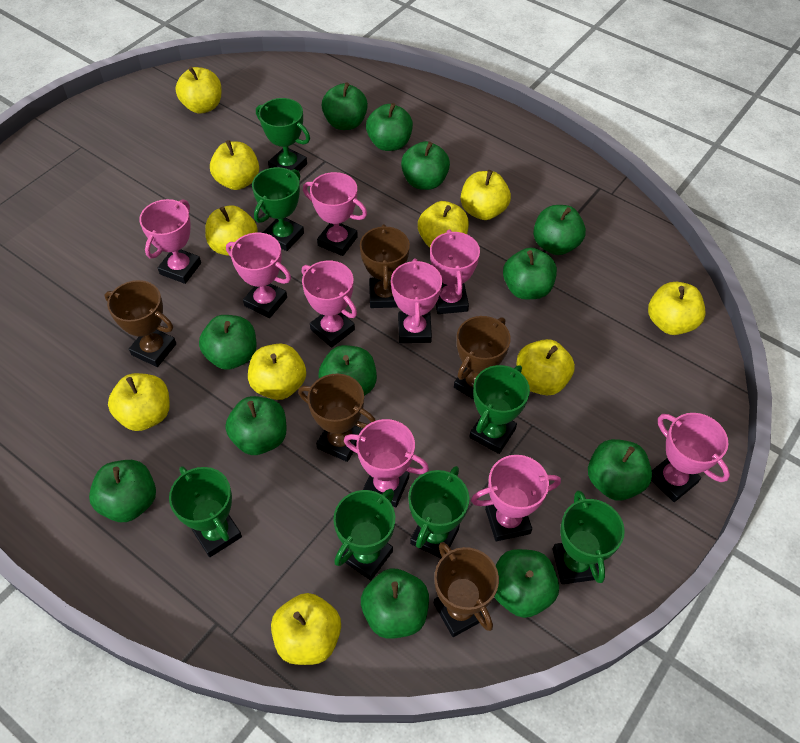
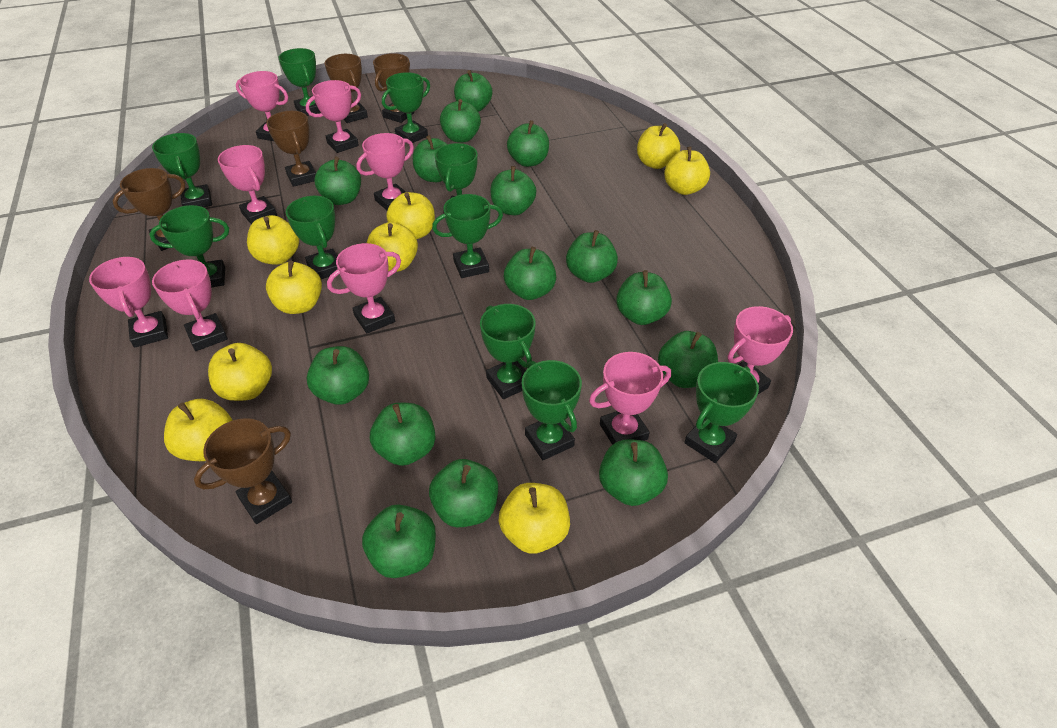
green apple: [89,460,156,522] [199,315,257,370] [225,396,287,455] [318,345,377,396] [321,82,368,130] [361,569,429,639] [366,103,413,151] [401,141,450,190] [494,549,559,618] [503,247,557,299] [533,205,586,255] [588,439,652,501] = 12 -> [307,346,369,405] [315,157,361,205] [362,505,436,578] [370,403,436,466] [413,135,448,182] [429,459,498,527] [440,99,481,142] [454,70,492,112] [490,166,536,215] [504,247,556,300] [507,120,549,167] [566,230,618,283] [599,439,668,506] [616,270,672,325] [658,331,718,388] = 15
green trophy: [169,466,242,557] [252,167,304,251] [256,98,310,171] [333,489,395,580] [408,466,469,558] [470,365,530,454] [552,490,625,584] = 7 -> [150,205,229,287] [152,133,212,207] [279,48,321,116] [286,196,337,279] [382,72,430,143] [432,194,503,278] [435,143,478,212] [480,304,535,399] [522,360,582,460] [684,362,759,463] = 10
yellow apple: [108,373,170,431] [175,67,222,114] [205,205,258,256] [210,140,259,190] [248,344,306,400] [271,593,341,665] [418,201,469,248] [461,170,511,220] [517,339,575,395] [648,282,706,335] = 10 -> [164,399,233,461] [208,343,272,401] [247,215,299,265] [266,261,322,314] [367,222,418,272] [386,192,435,239] [499,483,570,554] [637,123,680,169] [664,146,710,195] = 9

